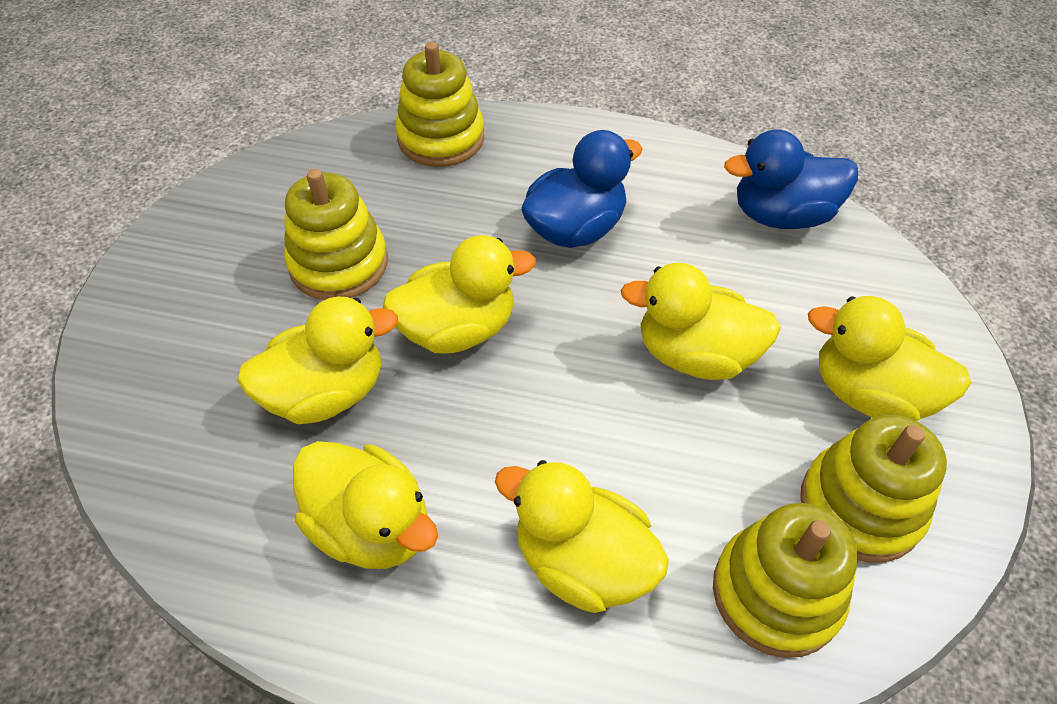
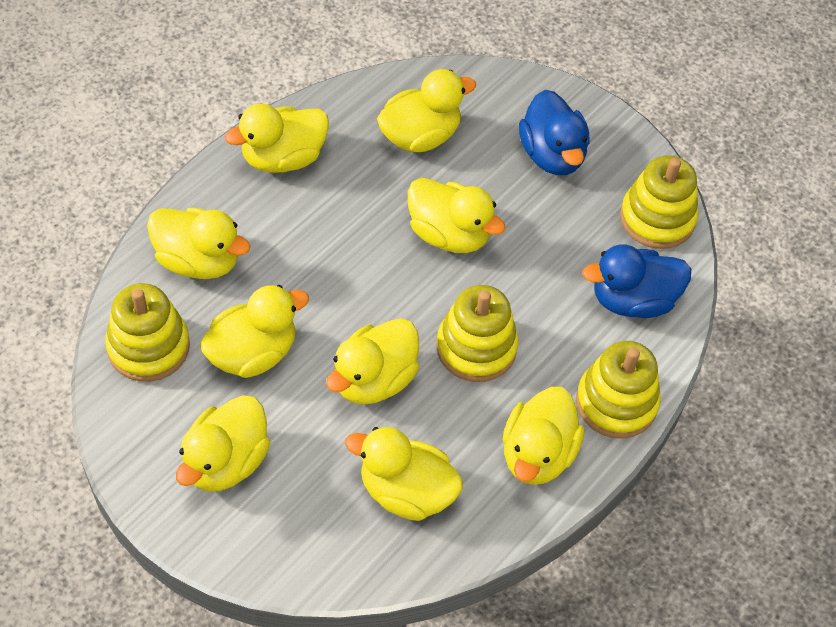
yellow duck: [237,296,398,424] [293,441,438,569] [383,235,536,354] [495,460,669,613] [620,263,781,380] [808,296,971,421] = 6 -> [147,207,250,279] [176,395,270,491] [200,285,309,378] [225,104,329,173] [326,318,419,405] [345,427,463,521] [377,69,476,152] [408,178,505,253] [503,387,584,485] = 9

